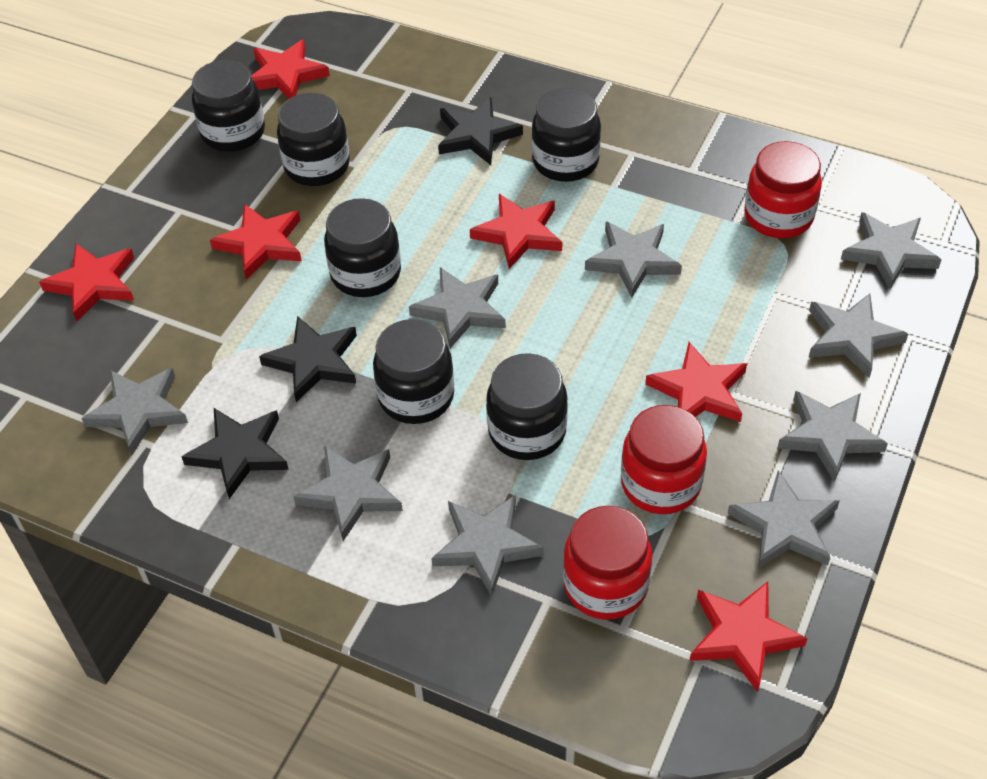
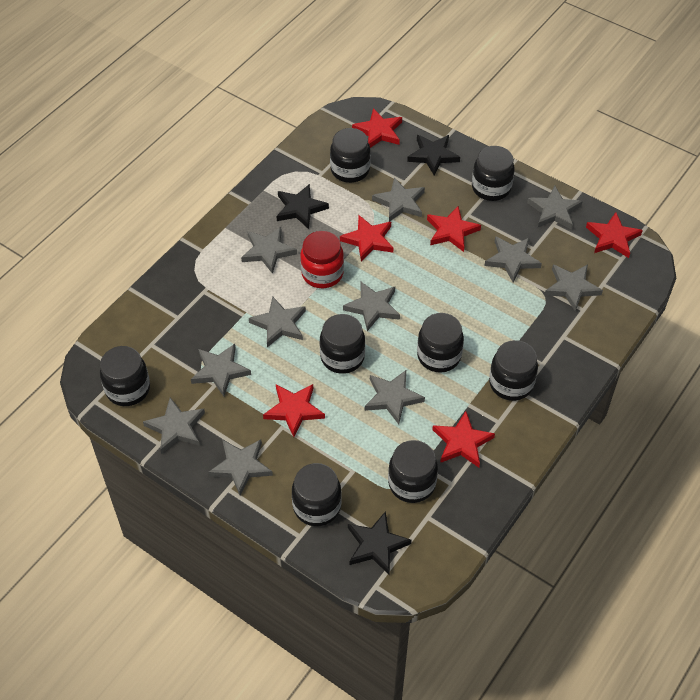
black jar: [192,60,265,152] [277,93,350,186] [324,198,401,297] [373,319,454,424] [486,353,568,460] [532,88,601,182] = 6 -> [100,346,150,406] [292,463,342,526] [320,314,365,374] [330,128,371,183] [388,440,438,503] [417,313,464,373] [472,146,515,201] [489,340,538,401] = 8
grey star: [81,368,188,455] [293,446,403,541] [409,267,506,348] [431,495,544,596] [585,222,682,298] [728,470,839,568] [778,391,888,482] [809,294,908,378] [841,212,941,289] = 9 -> [143,397,205,454] [191,344,251,396] [208,439,273,496] [241,227,297,274] [249,296,306,347] [343,281,400,331] [365,370,425,424] [372,177,425,222] [484,236,542,282] [527,186,583,230] [545,264,603,312] = 11
red jar: [563,506,652,620] [621,405,707,514] [744,141,822,238] = 3 -> [300,231,344,288] = 1

